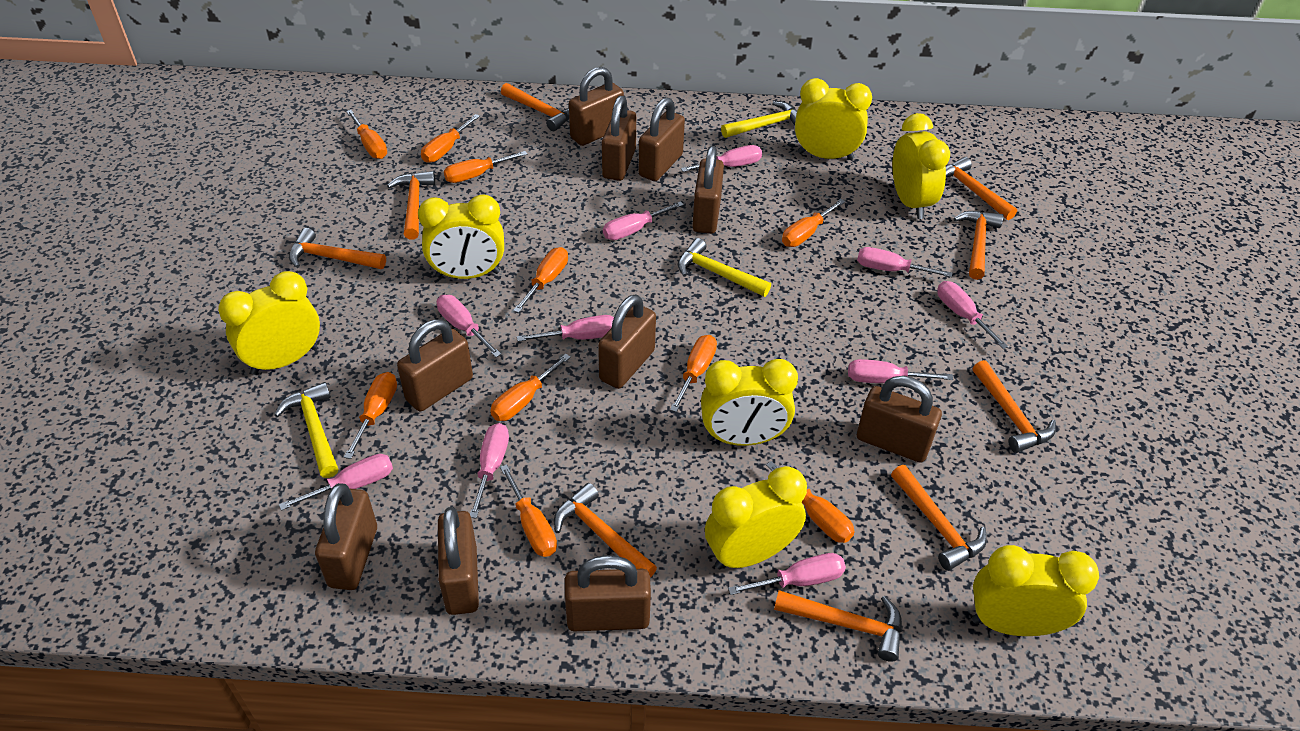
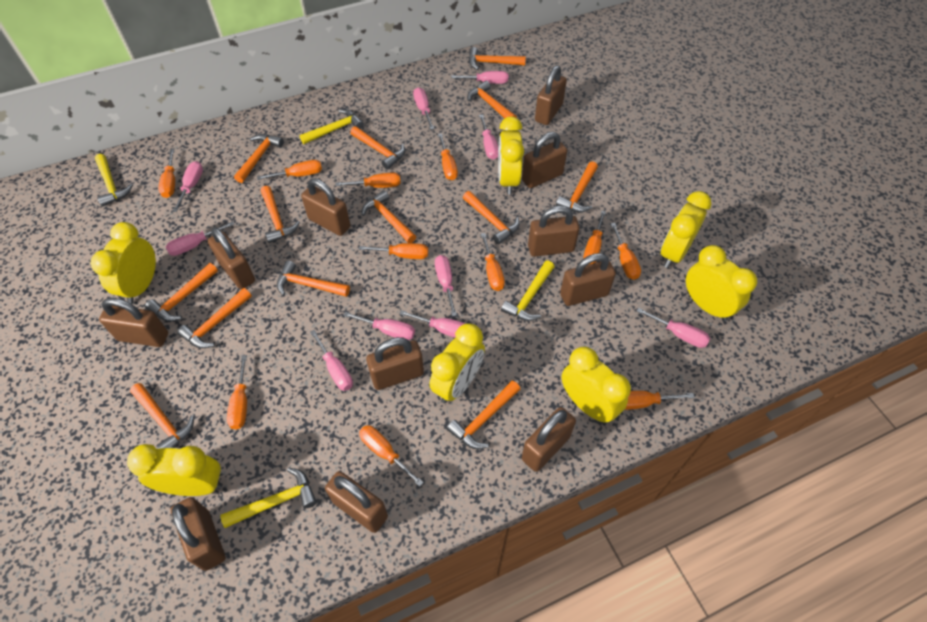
brown padlock: [315,483,377,590] [397,319,473,412] [438,507,479,615] [565,555,651,631] [569,67,624,146] [598,294,656,389] [602,96,636,181] [639,97,685,181] [692,146,724,234] [857,376,942,463] = 10 -> [99,298,168,347] [171,497,225,571] [208,227,255,289] [301,178,350,236] [325,471,388,533] [366,337,424,390] [522,132,567,188] [522,407,576,472] [528,206,580,257] [535,65,567,125] [560,253,616,306] = 11
orange hammer: [289,228,386,269] [387,171,435,240] [501,83,569,131] [554,483,657,578] [774,590,902,662] [891,465,987,571] [946,157,1017,220] [953,211,1004,280] [973,360,1056,453] = 9 -> [130,383,194,449] [145,263,218,321] [177,288,252,348] [234,134,284,183] [261,186,300,243] [277,261,350,297] [350,126,405,169] [362,190,416,243] [447,380,520,449] [463,191,519,244] [467,81,517,118] [469,47,526,70] [556,161,598,212] = 13
orange screwdriver: [344,372,397,459] [346,110,387,159] [421,114,480,163] [444,151,528,183] [490,354,571,421] [500,464,557,557] [513,247,568,313] [670,335,717,412] [766,461,855,543] [782,199,845,247] = 10 -> [158,149,175,198] [227,355,247,430] [257,160,322,180] [336,173,401,188] [359,243,428,259] [359,425,424,487] [438,133,458,180] [481,233,505,291] [583,211,606,265] [611,223,641,280] [624,391,695,410] = 11
yellow hammer: [274,382,338,478] [678,238,771,297] [721,101,797,138] = 3 -> [95,154,133,207] [220,468,317,528] [299,109,364,144] [501,261,554,321] = 4

